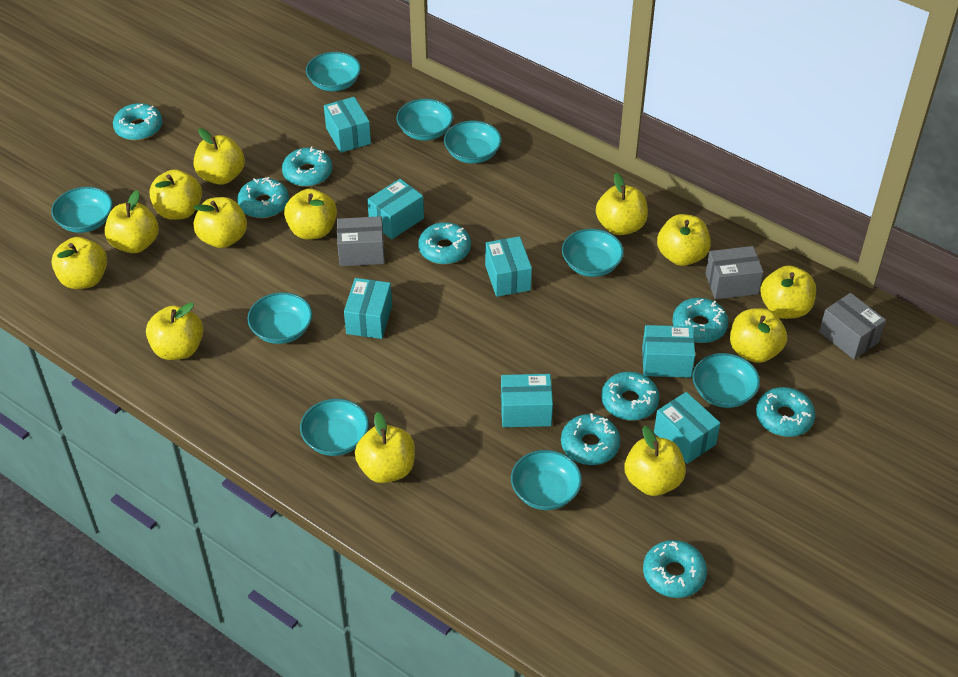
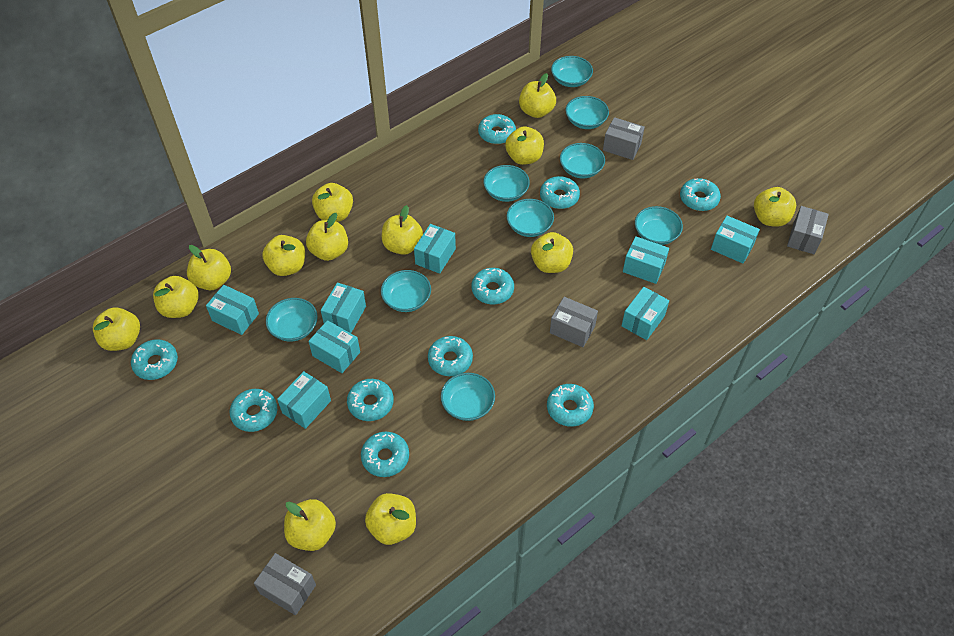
grey box: [337,216,385,266] [705,246,764,299] [819,293,886,359] = 3 -> [254,553,316,615] [550,297,598,347] [603,117,645,160] [787,206,829,254] = 4
turquoise box: [324,97,371,153] [344,278,392,339] [367,179,424,239] [485,236,532,297] [501,374,553,427] [642,325,695,378] [654,392,720,464] = 7 -> [206,285,259,335] [277,371,331,429] [308,320,360,373] [321,283,366,333] [414,224,456,274] [622,287,669,340] [623,236,669,284] [711,216,760,263] = 8
turquoise donut: [113,103,163,141] [237,177,289,218] [282,146,332,187] [418,222,471,264] [561,413,620,465] [601,372,659,420] [643,540,707,598] [672,298,728,343] [756,387,815,437] = 9 -> [131,339,178,380] [230,389,277,432] [347,379,394,421] [361,432,409,477] [428,336,473,376] [472,268,514,304] [478,114,516,144] [540,176,580,209] [547,384,594,427] [680,178,721,211] = 10

